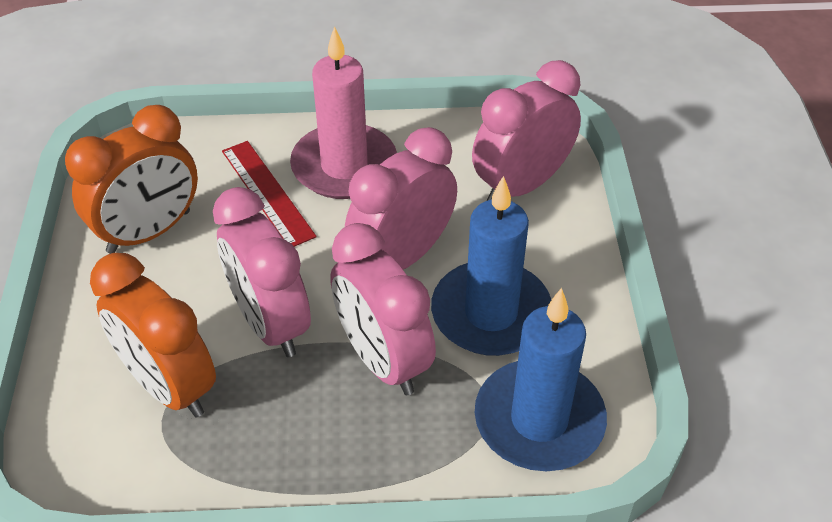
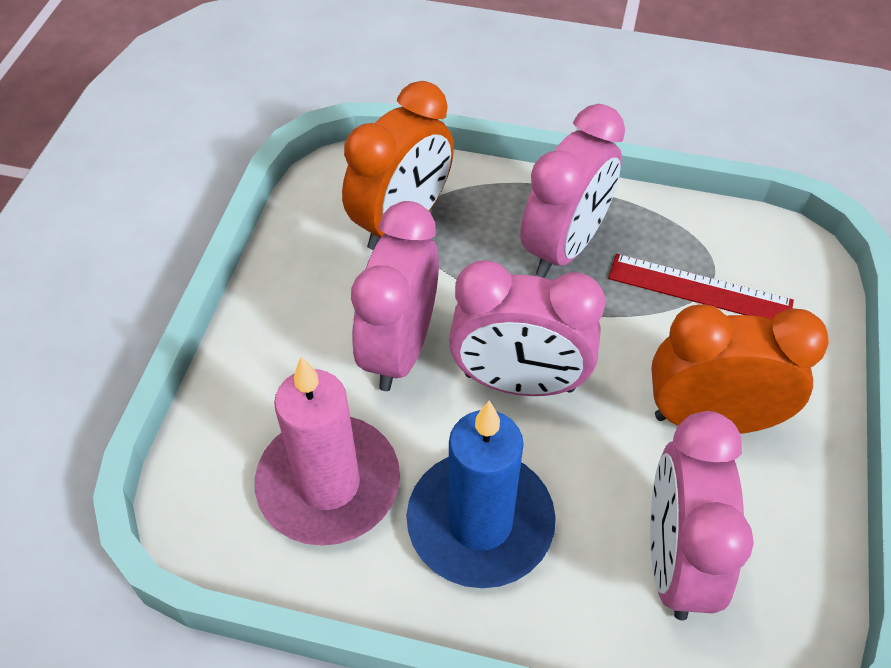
blue candle: [431,176,551,356] [475,288,607,471] = 2 -> [407,401,556,588] = 1

